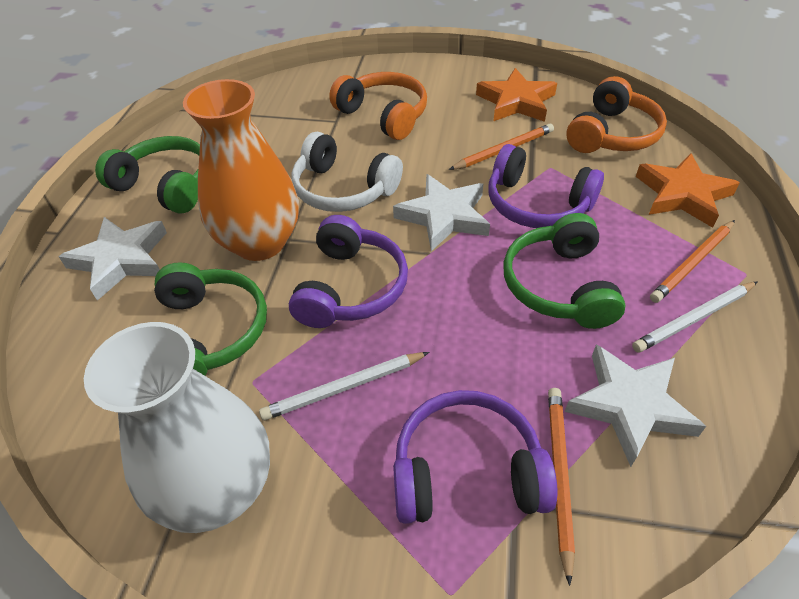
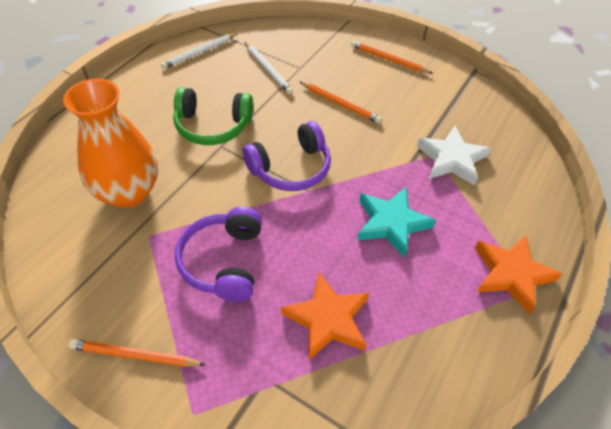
green headphones: [95,136,200,214] [154,262,267,376] [503,213,626,329] = 3 -> [173,87,253,145] = 1
orange headphones: [329,72,427,140] [566,76,667,153] = 2 -> none = 0
purple headphones: [289,215,408,328] [393,390,557,524] [488,144,604,228] = 3 -> [175,207,262,302] [242,121,331,191] = 2
turquoise star: none = 0 -> [357,187,436,258] = 1
white headphones: [291,132,403,212] = 1 -> none = 0
white star: [58,217,167,301] [393,174,490,251] [565,345,706,467] = 3 -> [417,126,491,186] = 1
white vase: [84,322,270,533] = 1 -> none = 0

